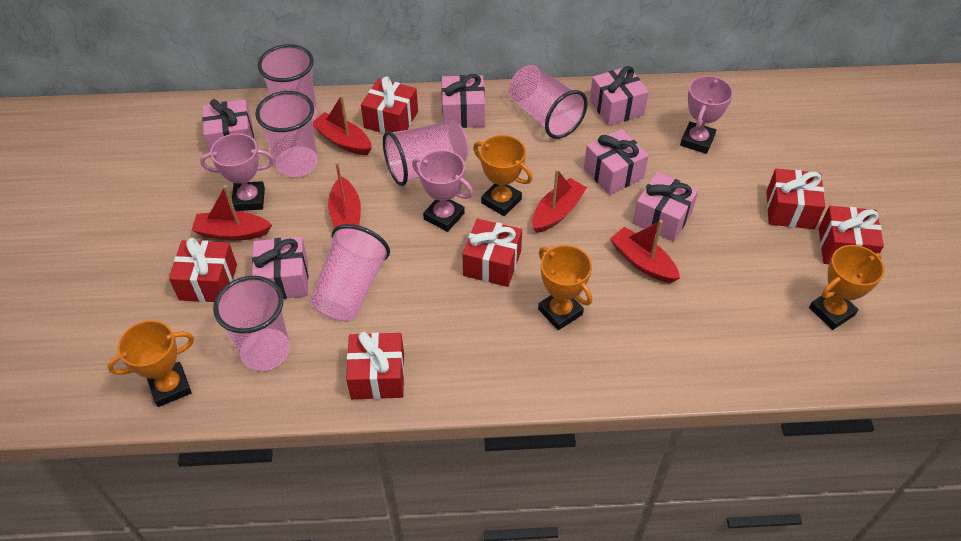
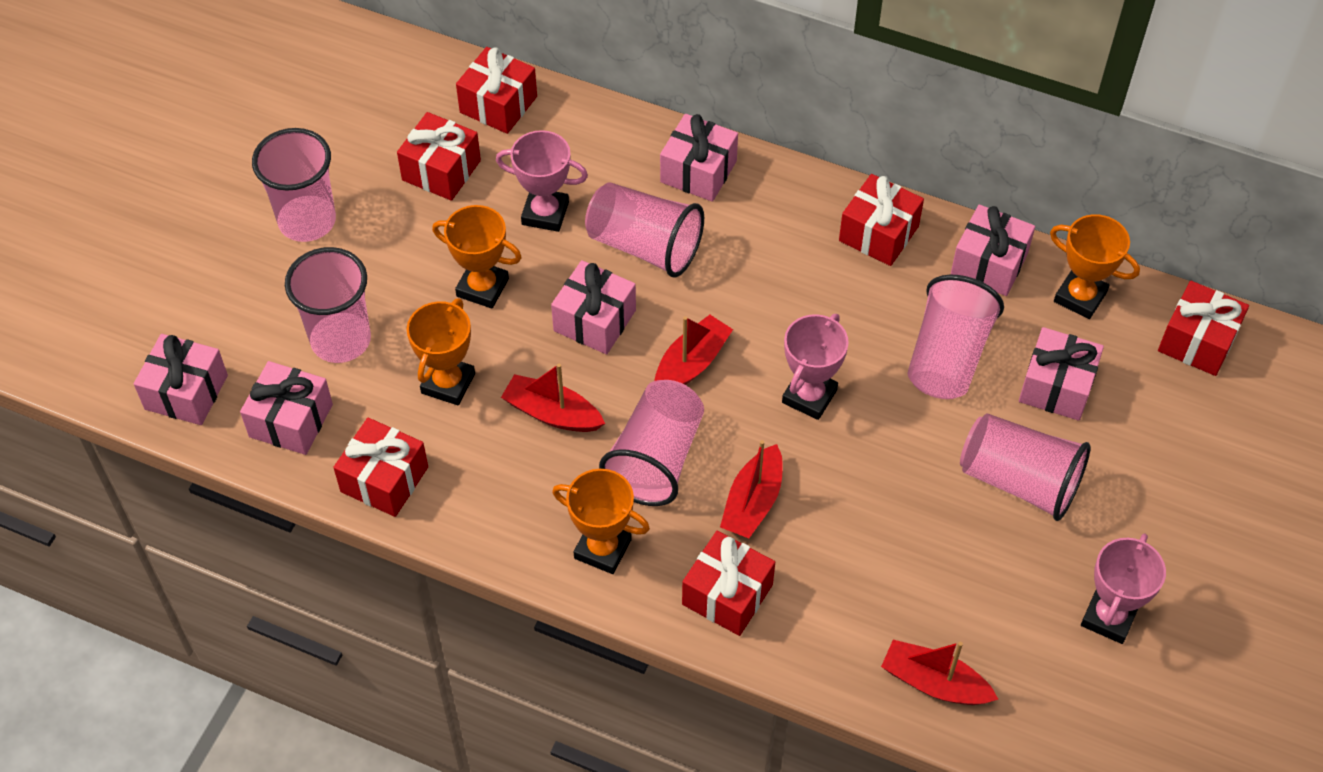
red boat: [191,185,272,241] [313,95,372,155] [328,162,361,228] [532,169,587,233] [610,220,680,283] = 5 -> [501,364,605,432] [655,315,733,385] [720,440,783,538] [881,640,998,705] = 4

